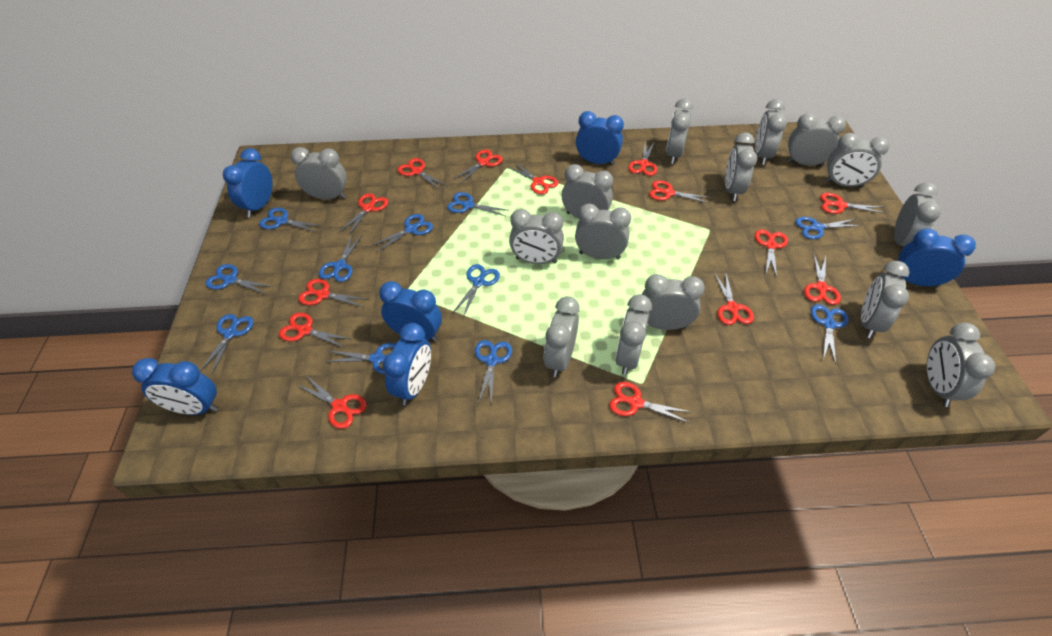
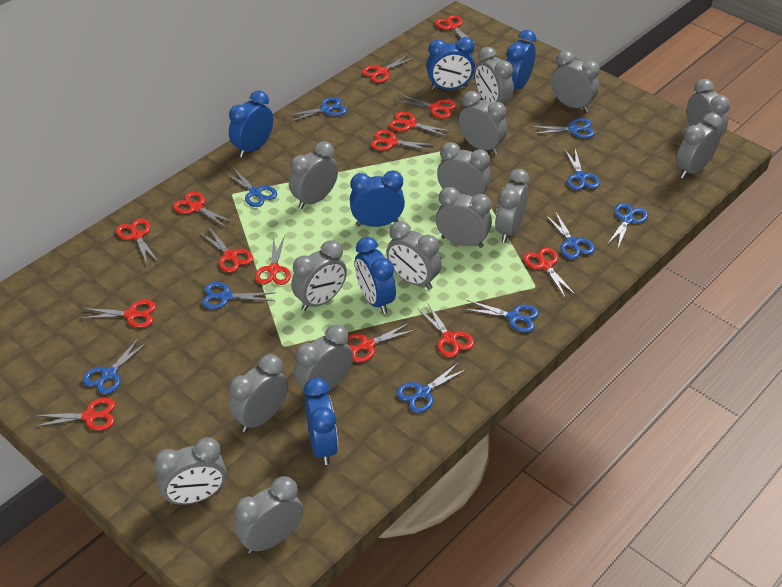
blue scissors: [200,314,254,374] [205,264,273,294] [259,208,322,232] [319,234,362,282] [325,343,396,374] [371,214,433,252] [447,192,507,216] [452,264,500,317] [475,340,512,405] [795,217,861,239] [811,304,849,364] = 11 -> [83,338,149,394] [202,282,276,309] [225,168,277,207] [285,97,347,123] [396,362,467,413] [464,300,539,333] [531,118,595,138] [546,211,595,259] [565,149,600,190] [607,203,648,248] = 10

